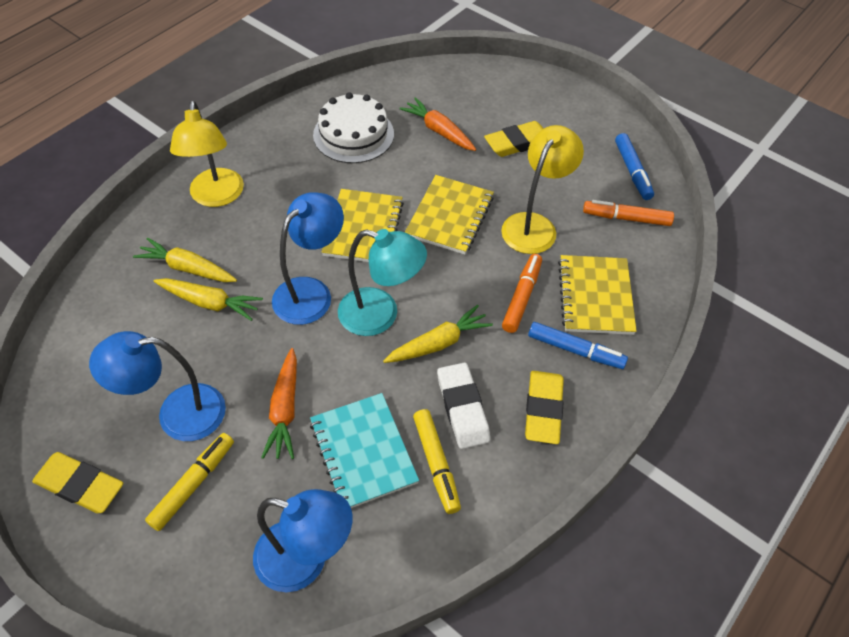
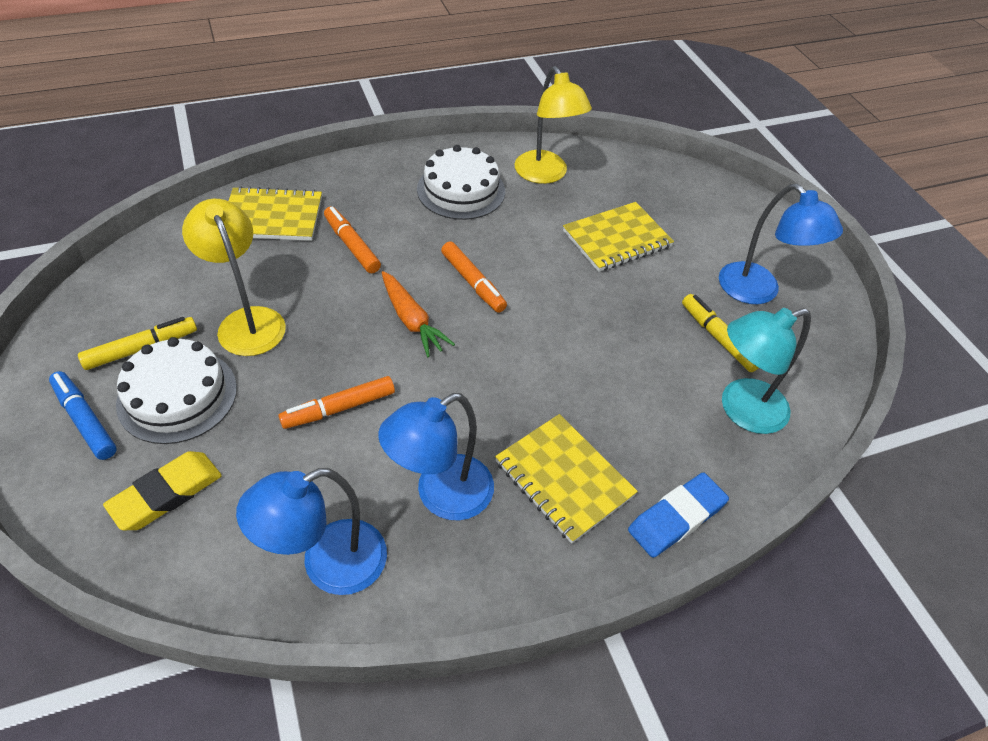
blue eraser: none = 0 -> [628,472,729,558] = 1
blue marker: [528,322,628,369] [615,133,654,200] = 2 -> [49,371,117,460] = 1
orange carrot: [261,348,297,459] [399,97,476,151] = 2 -> [382,271,455,357] = 1
orange marker: [502,254,542,333] [583,200,674,226] = 2 -> [279,376,395,429] [324,206,381,273] [441,241,507,313] = 3
turquoise notebook: [310,393,419,508] = 1 -> none = 0
white cake: [313,92,394,163] = 1 -> [116,337,237,444] [417,145,505,220] = 2
white eraser: [437,363,490,449] = 1 -> none = 0
yellow carrot: [133,237,237,282] [154,278,263,321] [383,305,493,363] = 3 -> none = 0
yellow eraser: [32,452,123,513] [484,121,544,157] [525,371,564,444] = 3 -> [103,451,222,530] = 1

